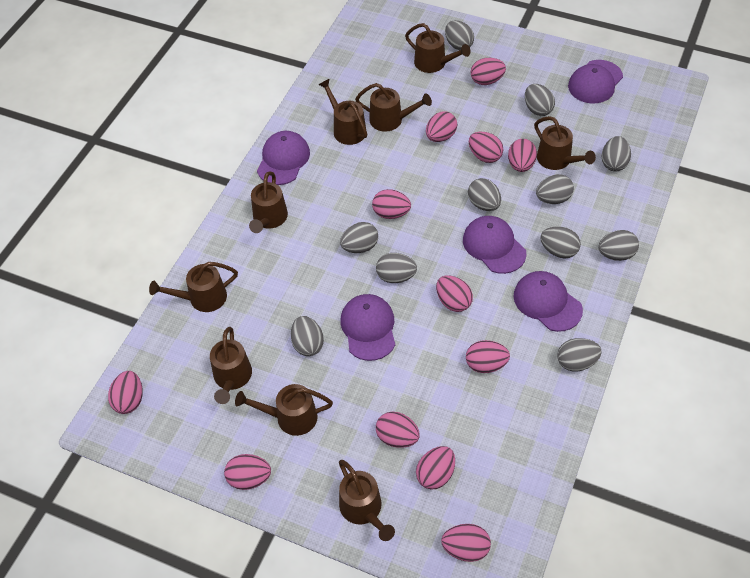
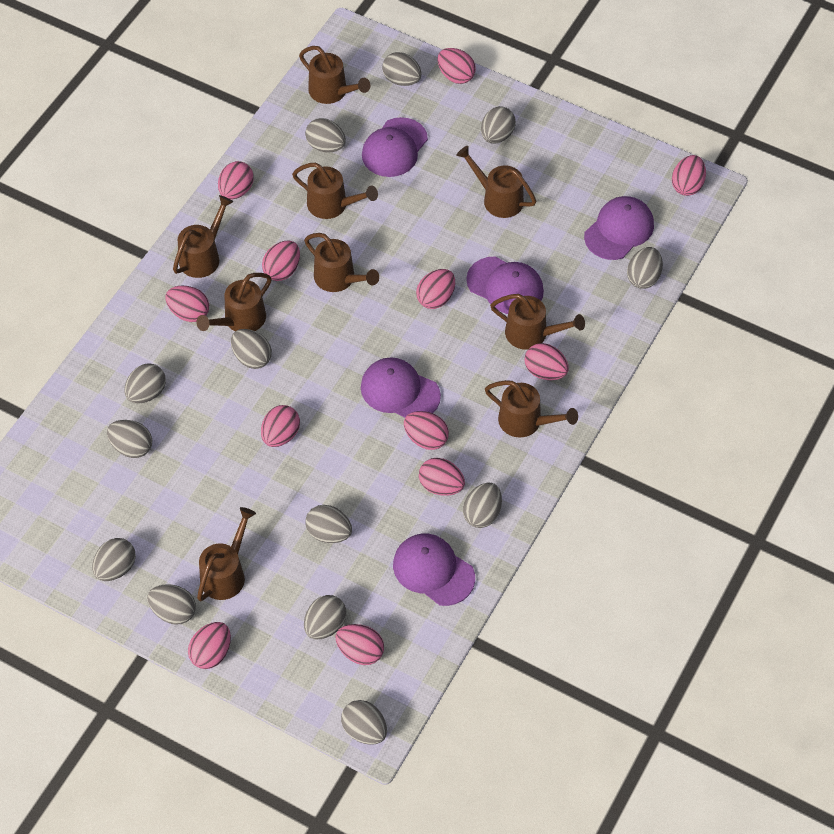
grey egg: [291,316,324,356] [340,222,378,253] [376,253,417,283] [445,20,474,50] [468,178,501,211] [525,84,555,116] [536,174,574,204] [540,227,581,259] [557,338,602,371] [598,230,639,261] [601,136,631,171] = 11 -> [92,538,136,581] [107,420,152,458] [124,363,166,403] [147,584,196,625] [231,329,272,369] [304,595,347,639] [305,118,346,152] [305,505,352,543] [341,700,387,745] [382,52,422,86] [463,483,502,528] [481,106,516,144] [627,247,663,289] = 13

